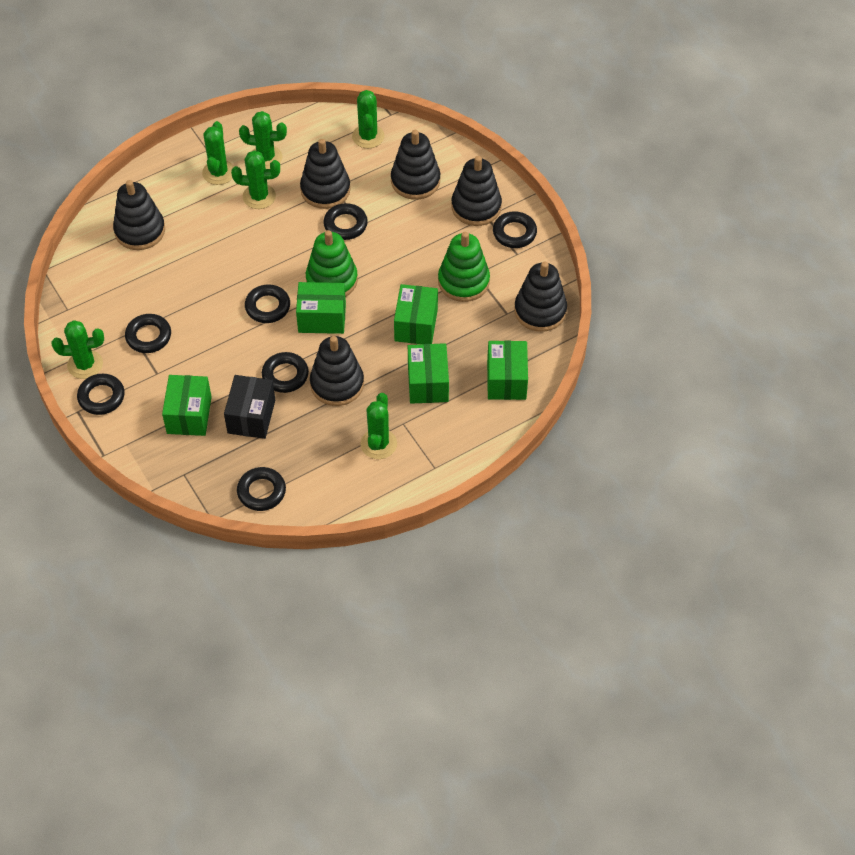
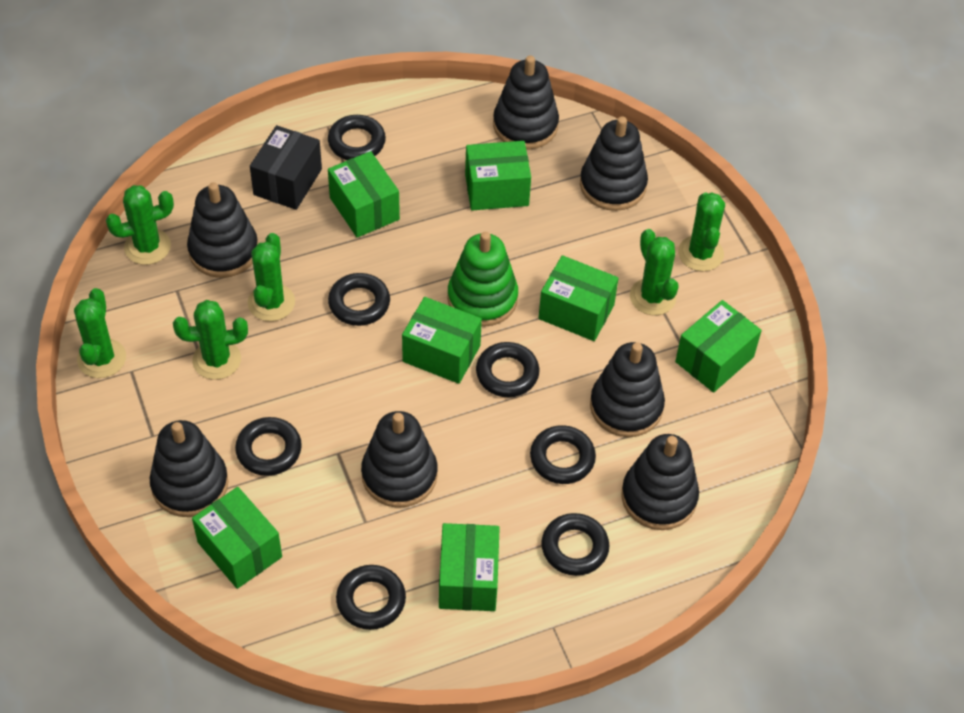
black stacking toy: [113,180,165,250] [300,139,350,209] [310,336,364,406] [391,130,440,200] [451,156,502,226] [514,261,567,332] = 6 -> [150,420,228,517] [187,182,258,278] [361,411,438,508] [493,55,559,149] [580,116,648,211] [590,342,665,437] [621,434,699,530] = 7
green box: [162,375,212,436] [296,282,346,334] [394,284,438,344] [408,343,449,404] [487,341,528,400] = 5 -> [192,487,282,589] [328,151,400,238] [402,297,482,384] [439,523,500,611] [465,141,531,210] [539,255,618,341] [675,300,762,392] = 7
green stacking toy: [306,230,358,297] [438,232,490,302] = 2 -> [447,232,518,327] = 1

